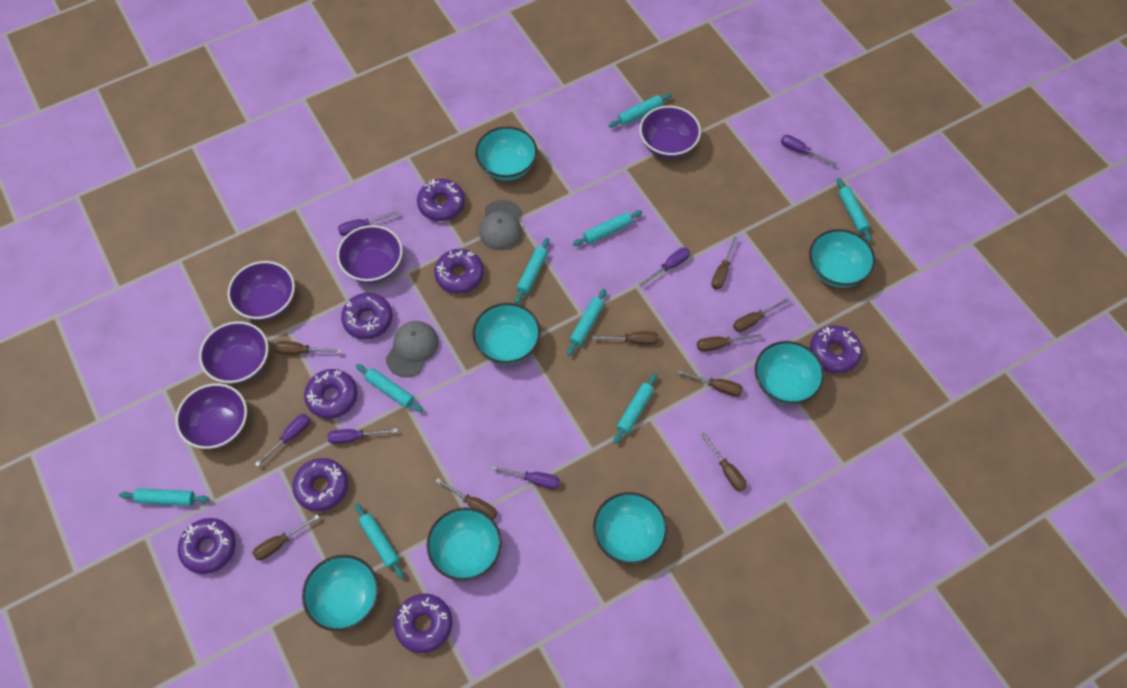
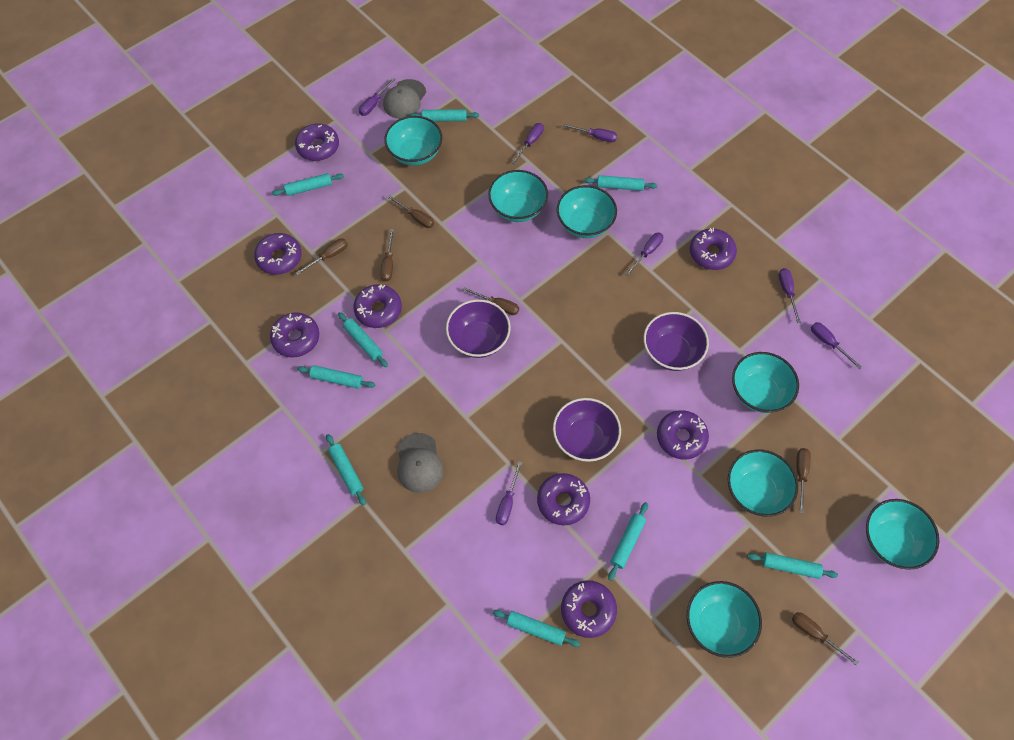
brown screwdriver: [252,514,319,560] [274,341,341,355] [436,478,497,519] [592,331,658,345] [677,370,743,397] [697,334,762,352] [701,433,747,491] [711,237,738,289] [733,298,790,332] = 9 -> [296,238,348,275] [380,229,394,282] [387,195,434,228] [462,287,519,315] [792,612,859,666] [796,448,811,513] = 6
purple bowl: [175,383,247,449] [199,321,268,384] [227,261,295,321] [337,225,403,283] [639,106,701,159] = 5 -> [446,299,511,358] [553,398,621,462] [643,312,709,371] = 3
purple screwdriver: [255,414,310,467] [327,428,397,444] [338,211,399,236] [491,466,560,489] [639,247,690,287] [781,135,837,166] = 6 -> [359,78,395,116] [496,461,522,525] [512,123,544,164] [562,124,617,142] [625,233,663,275] [779,268,801,323] [811,322,862,369] = 7

